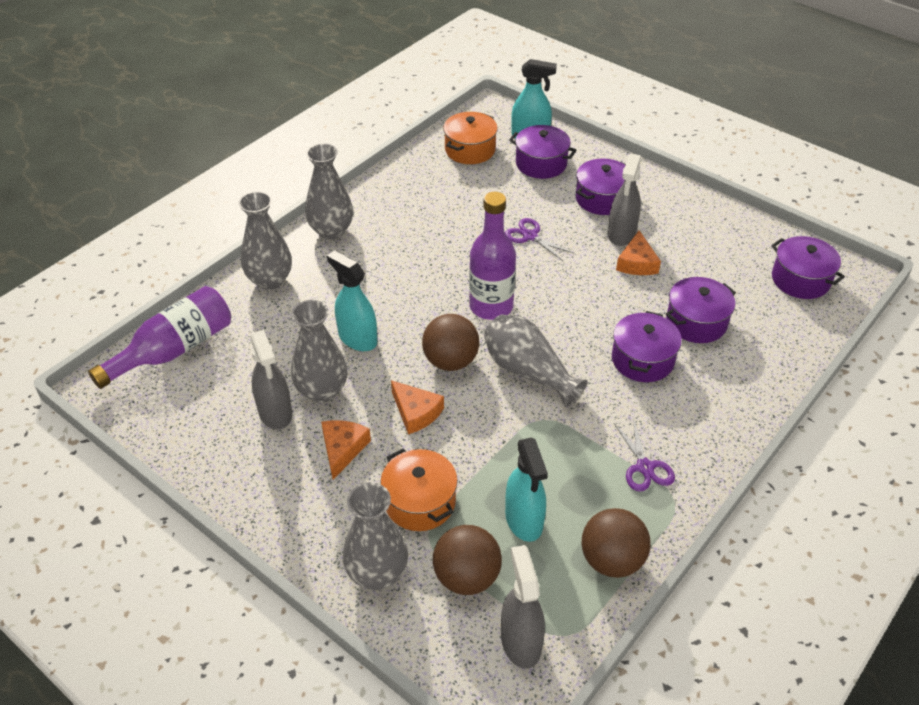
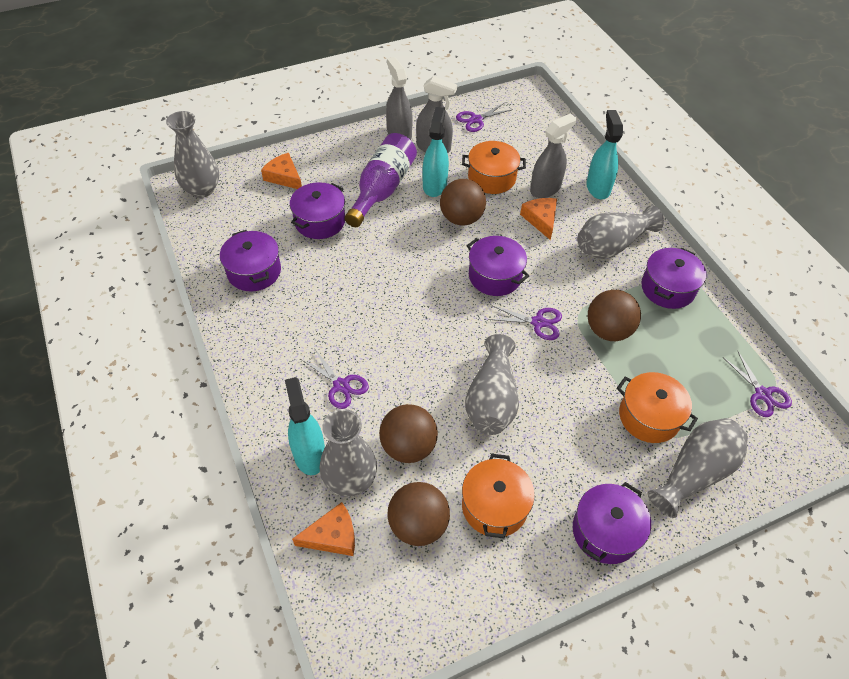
brown ball: [422,314,479,371] [433,525,502,595] [581,508,650,578] = 3 -> [379,404,438,463] [387,482,450,546] [440,179,486,226] [588,290,641,341] = 4
orange pot: [380,449,458,531] [443,112,498,164] = 2 -> [462,141,526,194] [462,454,535,538] [617,372,698,443] = 3
purple bottle: [88,286,231,389] [469,192,516,320] = 2 -> [345,133,417,227] = 1
purple scissors: [505,218,574,261] [614,418,675,492] = 2 -> [301,348,369,409] [456,103,513,132] [489,306,562,340] [723,350,792,417] = 4

